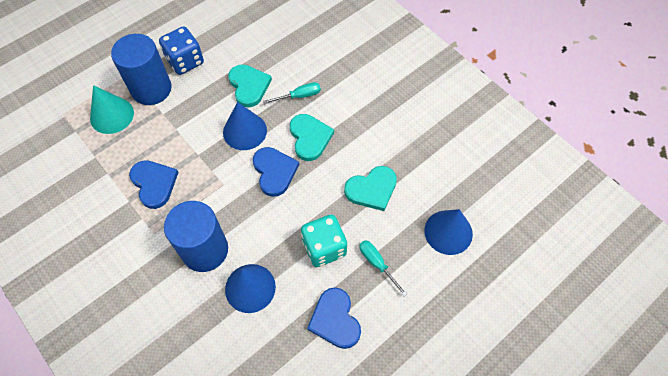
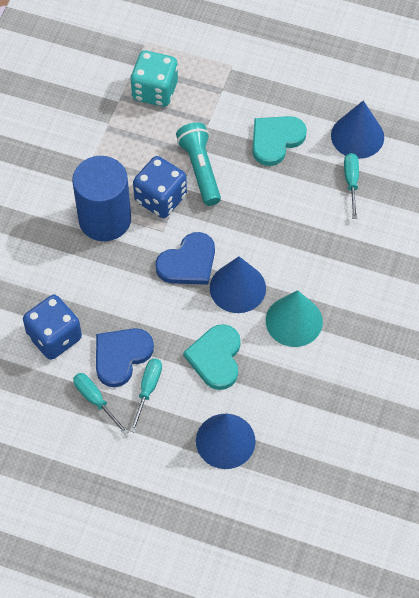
blue cylinder: [111,34,172,105] [164,201,228,272] = 2 -> [72,156,131,241] = 1
blue dice: [159,27,204,75] = 1 -> [23,295,82,360] [133,156,187,218] = 2
blue heart: [129,160,179,209] [253,147,299,197] [307,287,361,349] = 3 -> [96,328,154,387] [155,232,215,285] = 2
turquoise flashlight: none = 0 -> [176,122,221,206] = 1
turquoise heart: [228,64,272,107] [290,114,334,161] [344,166,397,211] = 3 -> [183,324,241,390] [252,116,307,166] = 2
turquoise screwdriver: [263,82,321,104] [359,240,407,297] = 2 -> [73,373,129,435] [130,359,162,433] [344,153,359,219] = 3

